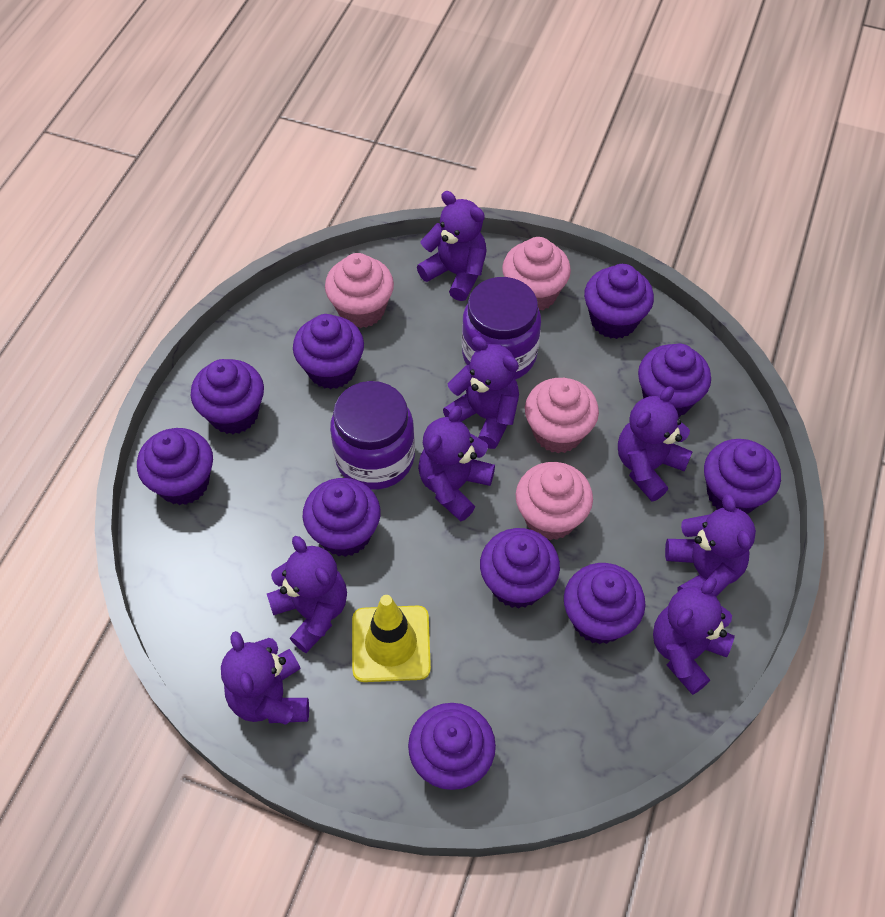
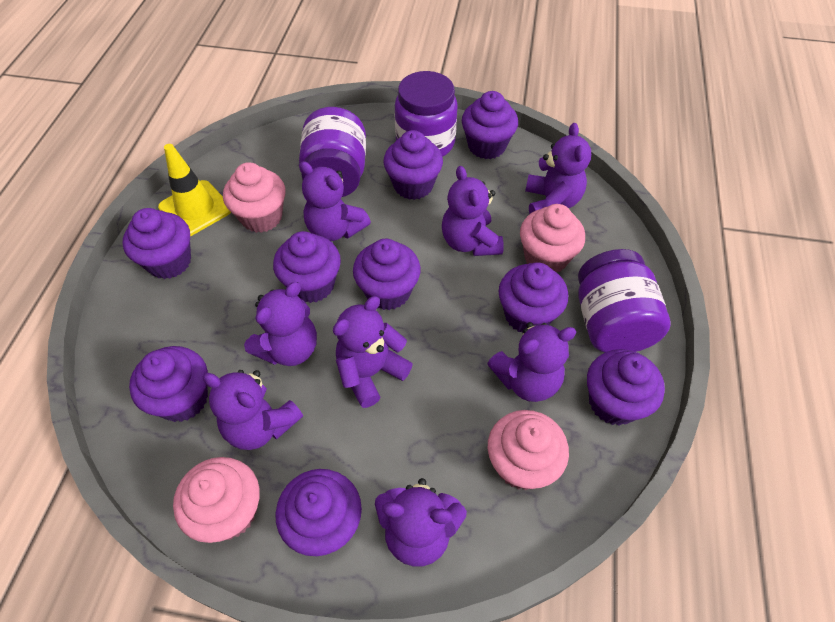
purple cupcake: [137,428,213,505] [191,359,264,434] [293,314,364,389] [303,478,381,557] [408,703,496,790] [480,528,560,609] [564,563,646,644] [584,264,654,339] [638,344,711,417] [704,439,781,514] = 10 -> [123,208,191,279] [129,346,208,422] [273,231,341,303] [275,469,362,556] [353,239,421,310] [383,130,443,200] [462,91,518,159] [499,262,568,333] [587,349,665,425] = 9
purple jar: [330,381,415,490] [462,277,541,380] = 2 -> [299,107,366,197] [395,71,458,157] [578,249,671,353] = 3

